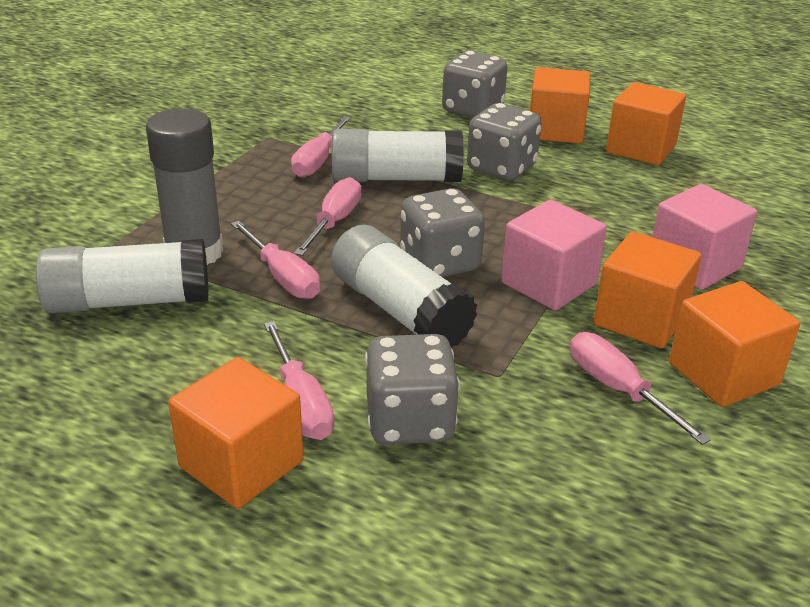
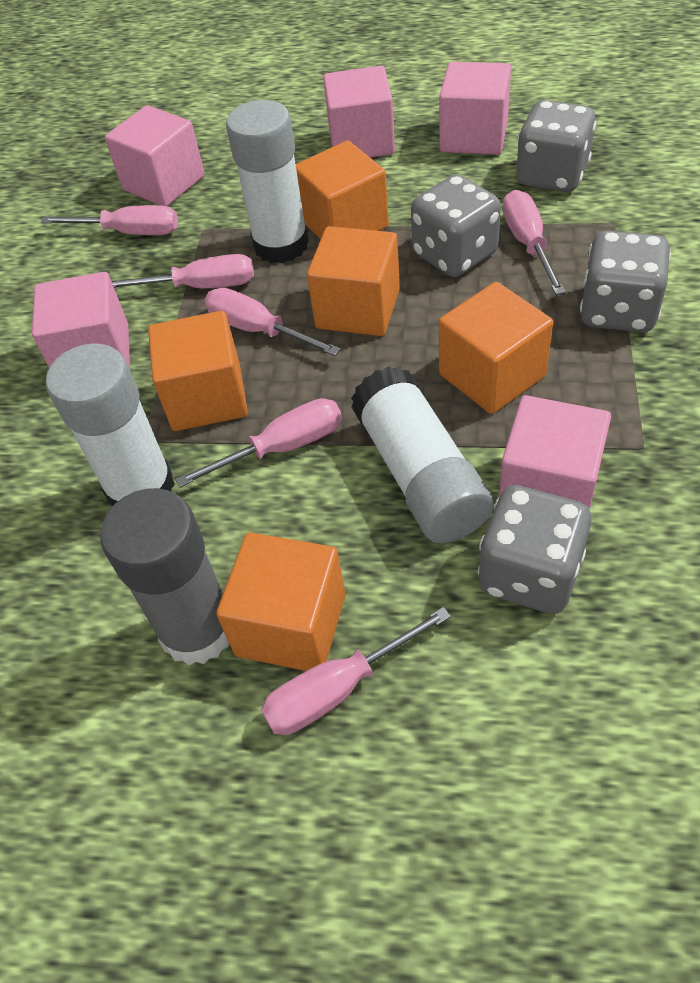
pink cube: [501,200,607,311] [652,184,757,290] = 2 -> [32,272,130,369] [105,105,205,206] [323,66,395,158] [439,62,511,155] [499,395,611,509] = 5
pink screwdriver: [231,221,320,299] [264,321,335,440] [291,116,351,178] [294,177,362,256] [570,332,711,445] = 5 -> [41,205,178,235] [111,254,254,289] [175,398,342,488] [204,288,341,356] [261,607,451,735] [503,190,566,295] = 6

